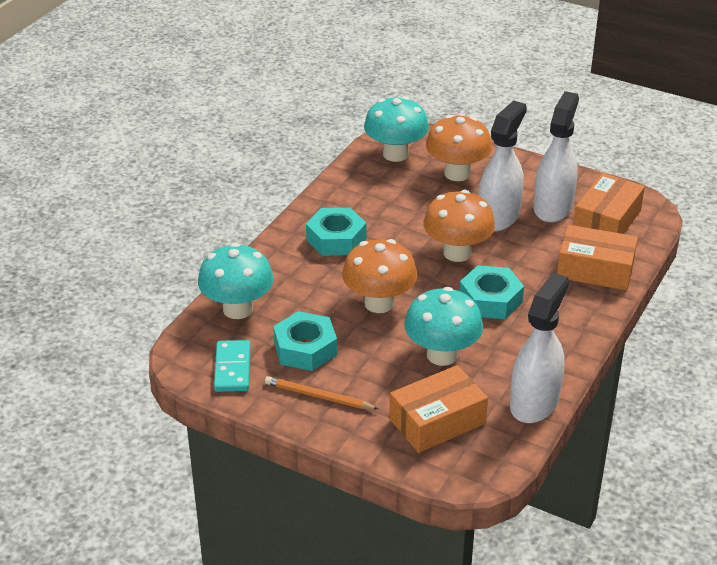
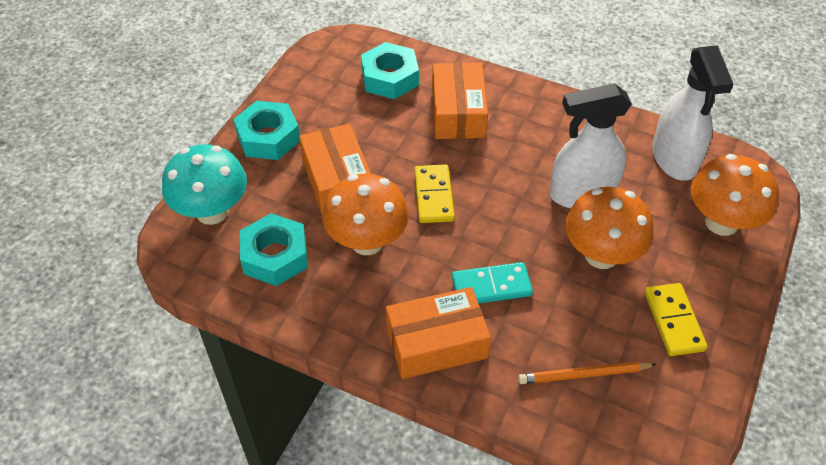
turquoise mushroom: [198,243,274,319] [364,96,429,162] [404,287,483,366] = 3 -> [162,144,247,225] = 1
white spray bottle: [478,100,527,232] [510,272,569,423] [533,91,579,223] = 3 -> [550,83,632,208] [652,45,733,181] = 2
yellow domino: none = 0 -> [414,164,455,223] [645,283,708,356] = 2

